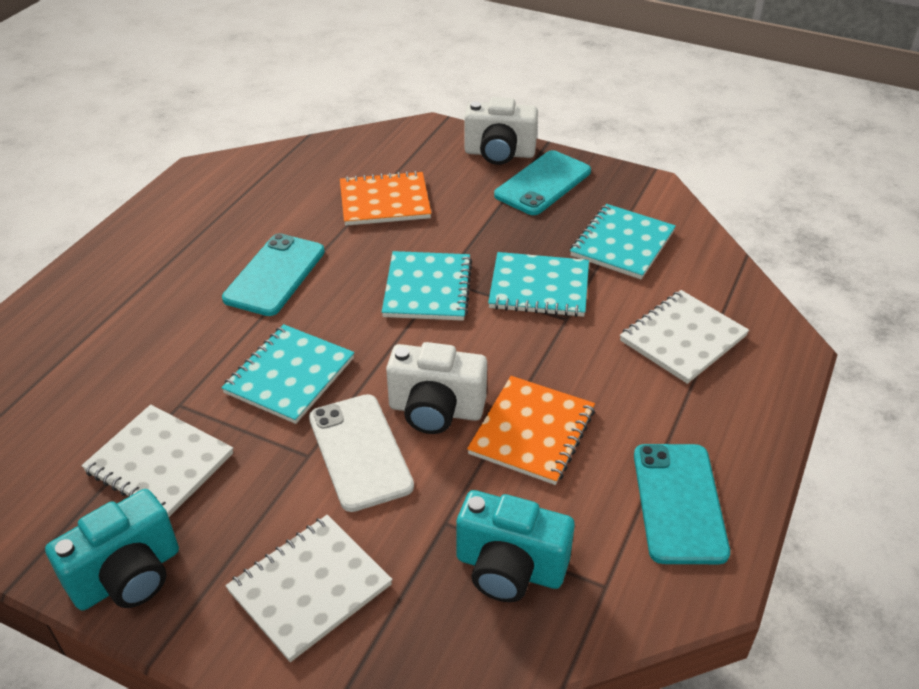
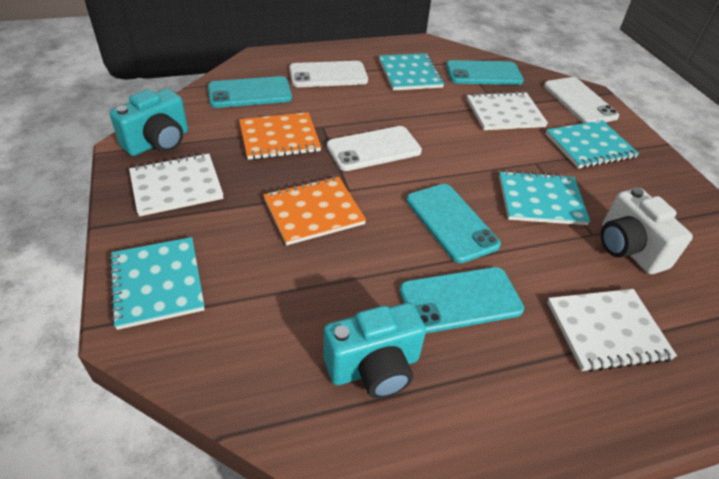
turquoise phone: [222,233,325,316] [494,150,591,215] [634,444,730,564] = 3 -> [208,76,292,108] [400,267,524,334] [406,184,501,263] [446,60,524,85] = 4
white camera: [386,342,487,434] [464,97,538,165] = 2 -> [601,187,693,274] = 1
white phone: [309,394,414,512] = 1 -> [289,61,368,87] [327,126,422,171] [544,77,619,123] = 3

